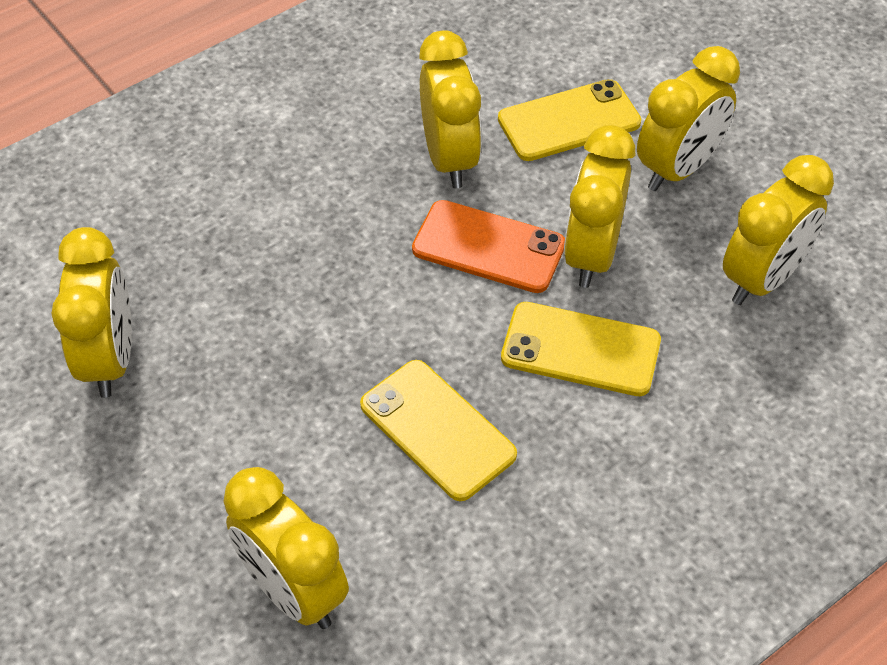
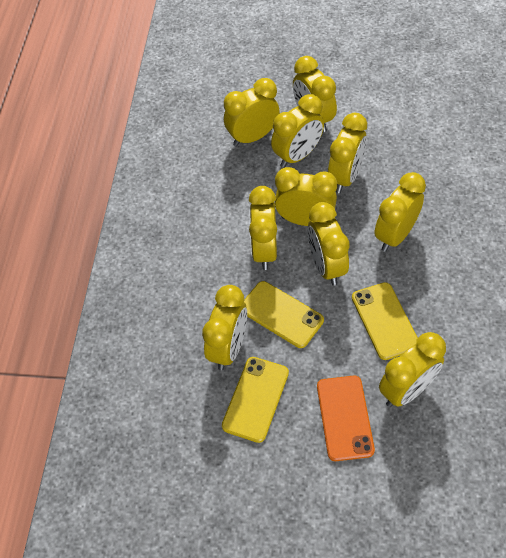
yellow clock: [51,227,132,398] [224,467,349,629] [419,31,482,188] [564,125,635,288] [637,46,740,191] [723,155,834,305] = 6 -> [202,285,247,370] [224,78,280,147] [249,186,277,270] [271,94,324,168] [275,167,337,226] [293,56,337,132] [307,202,350,286] [328,113,367,193] [374,172,426,252] [379,332,446,407] = 10

